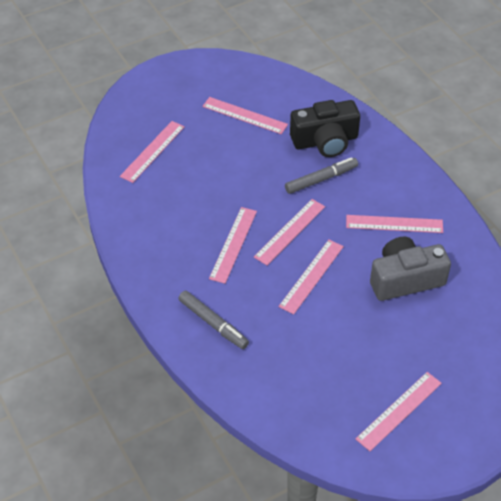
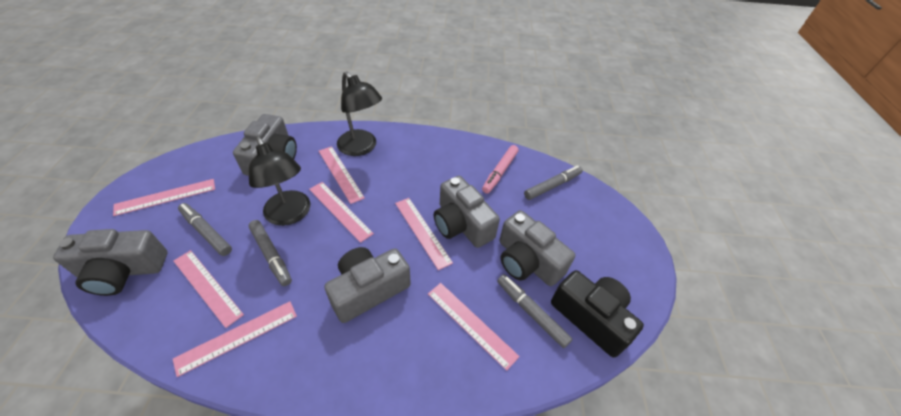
black lamp: none = 0 -> [249,137,310,226] [337,72,382,156] = 2
grey camera: [370,237,451,301] = 1 -> [53,229,167,296] [233,114,297,176] [324,247,411,323] [434,176,500,248] [500,210,575,286] = 5
grey marker: [178,291,249,349] [285,157,358,194] = 2 -> [178,203,232,256] [249,220,292,286] [497,274,572,348] [524,165,583,200] = 4
pink marker: none = 0 -> [482,145,518,193] = 1

